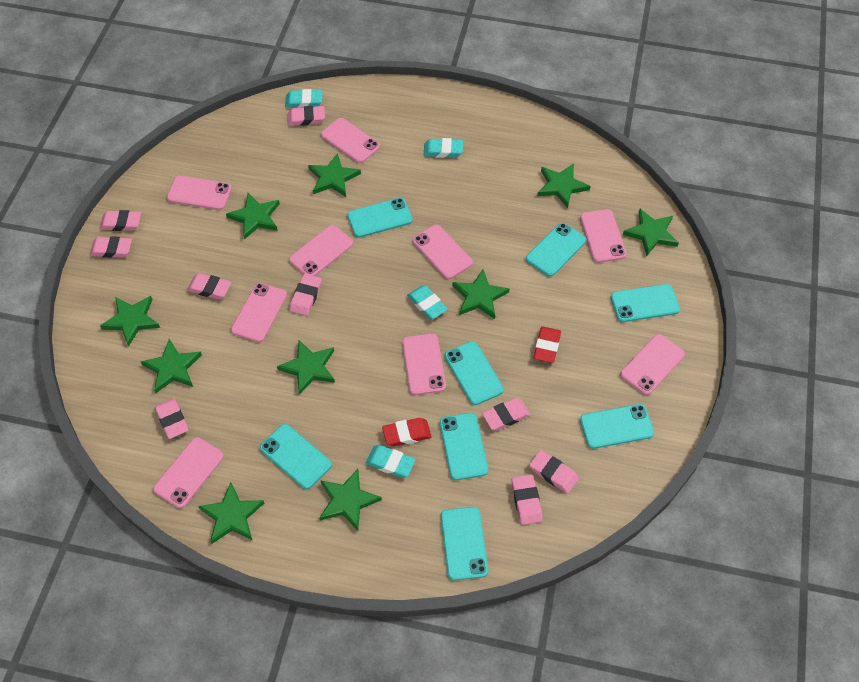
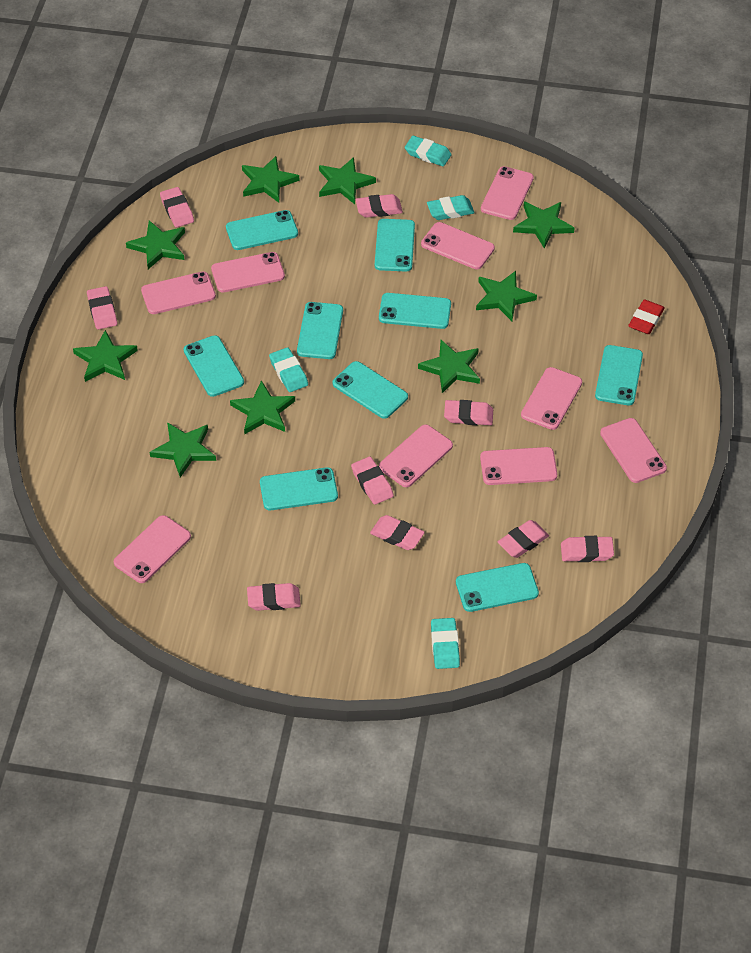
green star: [100,296,160,347] [141,339,202,393] [198,483,264,544] [226,193,280,239] [277,340,335,395] [308,153,361,197] [319,469,382,531] [452,269,509,319] [537,163,591,208] [623,209,679,256] = 10 -> [73,330,138,382] [126,220,185,269] [150,422,216,477] [230,380,295,434] [242,156,299,203] [319,157,376,204] [418,340,480,393] [476,271,537,321] [513,202,574,248] = 9
red eraser: [382,418,431,446] [534,327,561,363] = 2 -> [628,300,665,334] = 1
turquoise phone: [260,424,332,489] [347,198,413,238] [440,413,488,480] [441,507,488,581] [444,341,504,405] [526,223,586,277] [580,404,654,449] [611,284,680,322] = 8 -> [184,335,244,397] [226,210,298,250] [260,467,338,510] [297,302,343,359] [333,361,408,419] [375,219,415,272] [379,293,451,329] [456,563,539,612] [595,345,643,405] = 9

